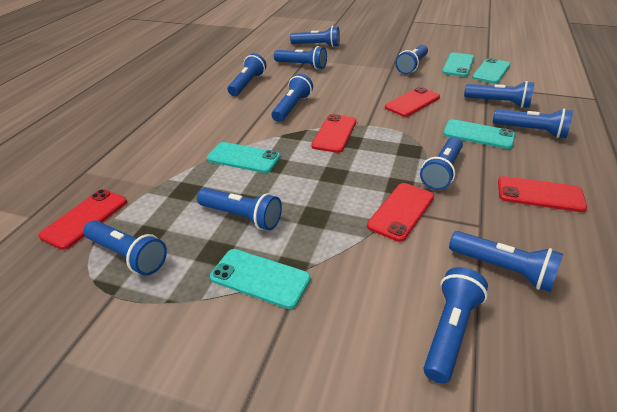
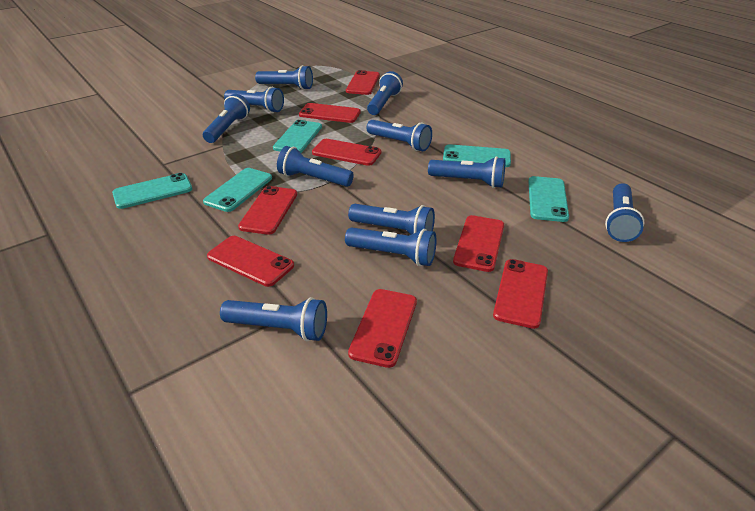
blue flashlight: [83,220,167,275] [197,188,282,230] [228,53,266,96] [272,74,313,122] [274,46,327,69] [290,26,340,47] [395,45,428,74] [420,137,463,190] [424,267,488,384] [449,231,563,292] [464,81,534,108] [493,109,573,138] = 12 -> [203,94,250,143] [220,297,327,341] [224,87,284,113] [255,65,313,90] [277,146,354,187] [345,227,436,266] [348,204,435,234] [366,120,432,151] [367,71,403,115] [428,156,505,188] [605,183,644,242] = 11
red phone: [39,189,127,250] [311,114,356,153] [367,183,434,242] [385,87,440,117] [498,176,587,212] = 5 -> [207,236,294,287] [238,186,297,235] [299,103,361,123] [312,139,381,166] [346,70,380,95] [348,289,417,368] [453,215,504,272] [493,259,548,329] = 8

